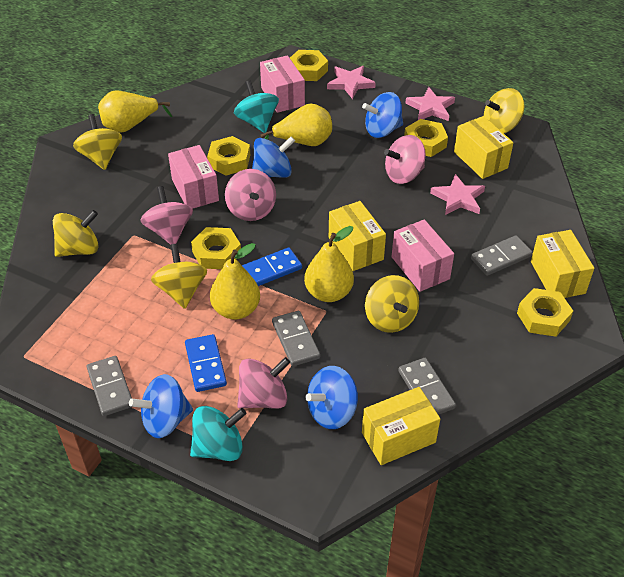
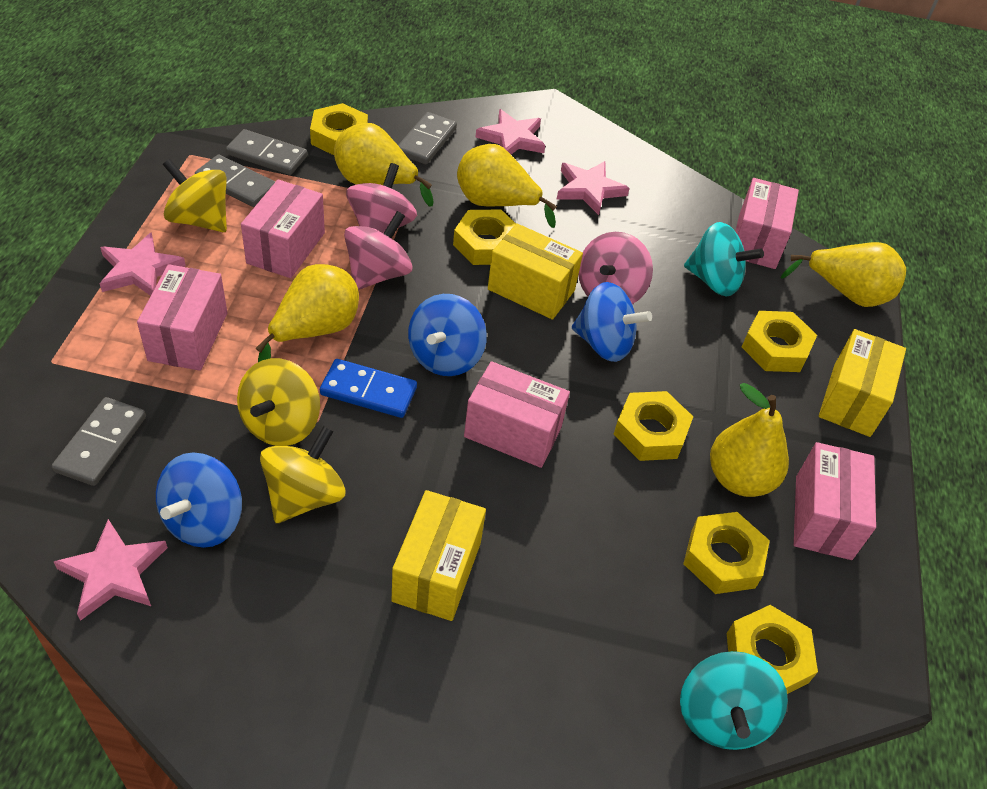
blue domino: [185,334,227,392] [242,247,302,286] = 2 -> [320,359,417,418] = 1
blue spinning top: [129,374,193,438] [252,136,295,178] [305,366,358,429] [362,92,403,138] = 4 -> [156,452,242,548] [408,294,487,376] [572,282,652,362] = 3
pink box: [168,145,219,209] [260,55,305,113] [392,219,454,292] = 3 -> [137,264,227,371] [241,179,325,278] [464,361,570,468] [735,178,799,269] [794,442,876,560] = 5
pink spinning top: [140,186,193,245] [225,169,276,221] [237,357,290,409] [384,135,426,184] = 4 -> [344,211,412,290] [346,163,417,233] [578,232,653,304] = 3
pink star: [327,66,376,99] [405,87,455,121] [430,174,485,215] = 3 -> [53,519,168,621] [100,232,186,296] [476,109,545,155] [557,161,630,215] = 4
yellow box: [329,201,386,271] [362,387,440,465] [454,116,514,179] [531,230,594,298] = 4 -> [392,490,486,621] [488,223,583,320] [819,329,906,437] = 3
yellow nut: [191,227,241,269] [207,136,250,176] [290,50,328,81] [404,119,448,157] [517,288,573,337] = 5 -> [310,103,368,155] [453,210,516,265] [613,391,693,461] [683,512,770,594] [727,605,818,694] [742,311,817,372] = 6
yellow pear: [98,90,172,133] [210,243,260,319] [261,103,332,146] [304,226,354,302] = 4 -> [255,264,359,362] [334,123,434,206] [457,144,557,228] [710,383,789,497] [780,242,906,307] = 5
yellow spinning top: [53,210,99,257] [73,114,122,170] [151,244,207,309] [365,275,419,333] [484,88,524,133] = 5 -> [163,159,227,232] [237,358,320,446] [260,426,345,523] = 3

